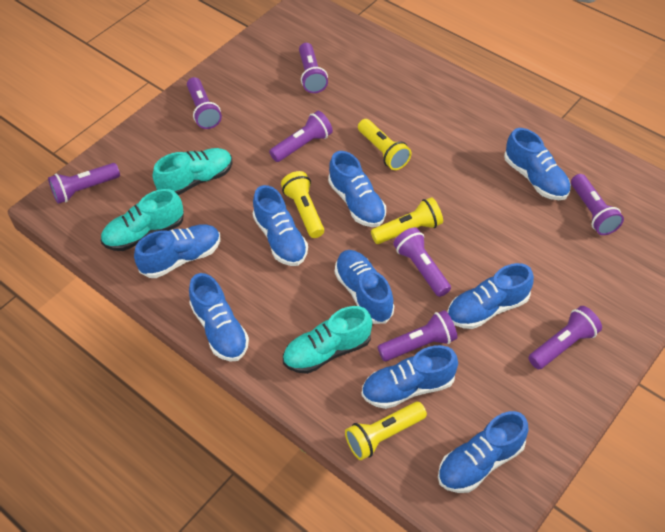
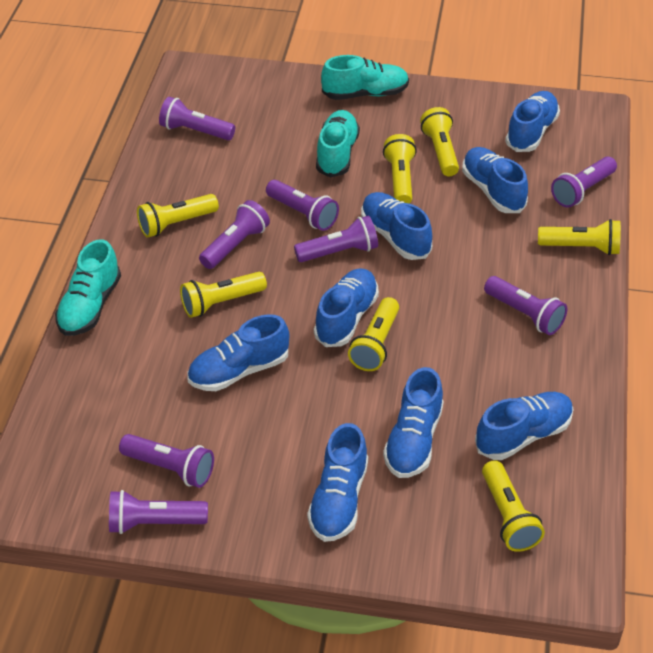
blue shoe: [134,224,221,278] [189,273,249,361] [253,185,308,266] [328,151,386,227] [335,250,394,324] [362,345,458,409] [438,411,528,493] [447,263,534,329] [504,128,571,200] = 9 -> [187,314,289,391] [307,423,368,542] [314,268,379,347] [361,192,432,260] [383,367,444,478] [462,147,528,213] [475,392,573,460] [505,91,560,152] = 8
yellow flashlight: [281,171,324,238] [345,402,427,460] [358,119,411,170] [371,197,443,244] = 4 -> [137,194,219,238] [180,272,267,318] [348,297,399,371] [383,134,417,204] [420,107,459,176] [482,460,545,552] [538,219,621,255] = 7

